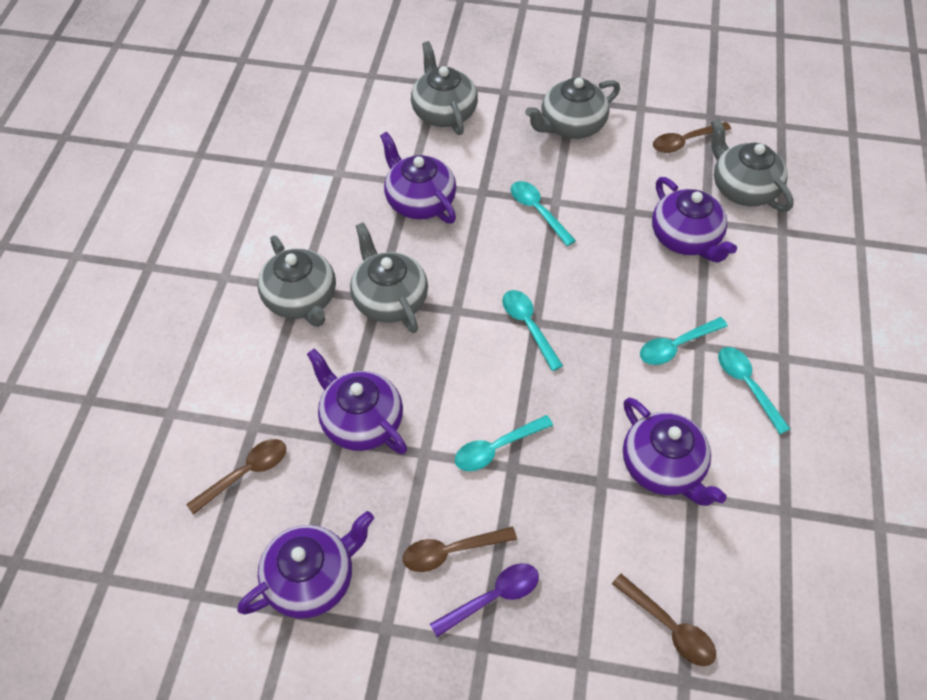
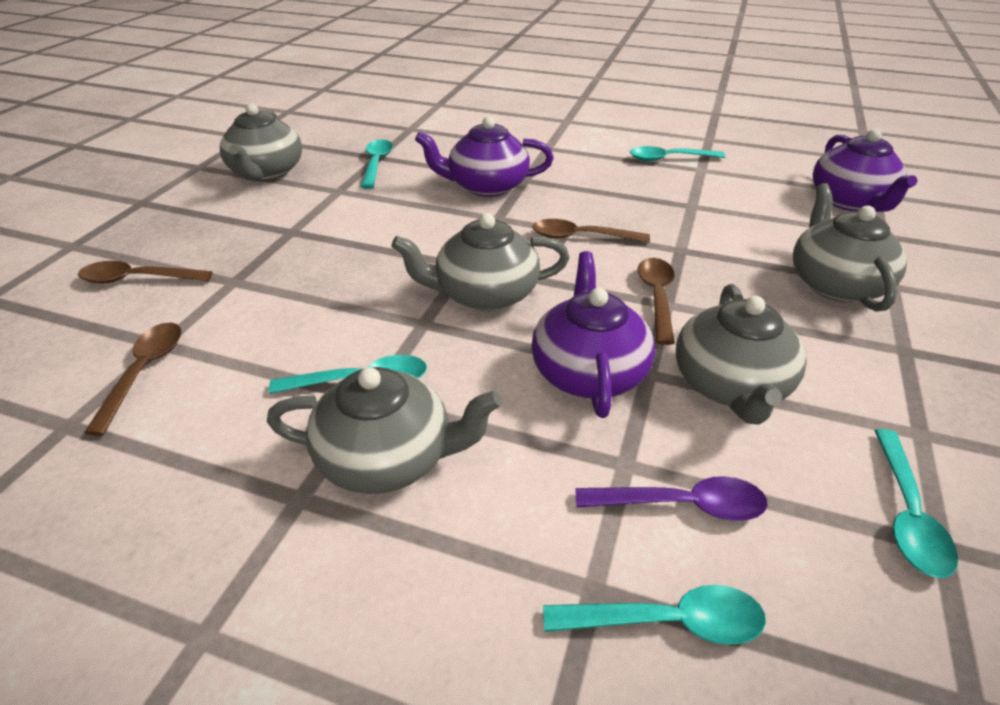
purple teapot: [237,511,374,619] [307,348,407,454] [380,132,456,224] [623,397,727,506] [652,177,737,263] = 5 -> [415,116,554,197] [531,251,655,418] [813,129,918,212] = 3

